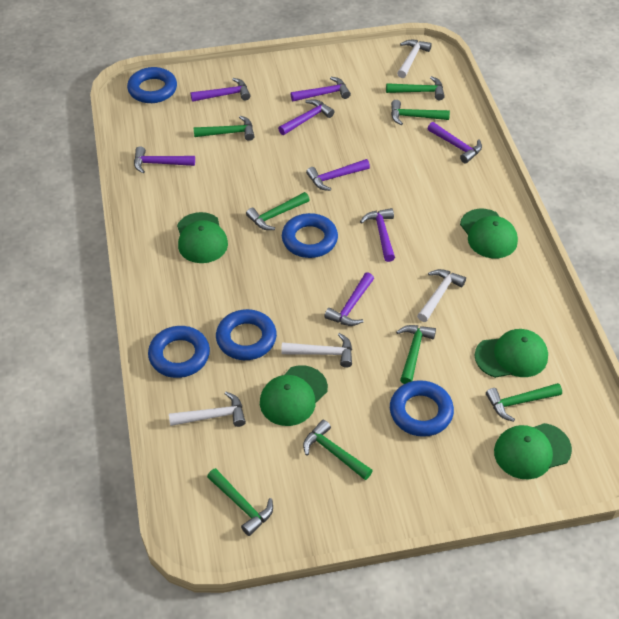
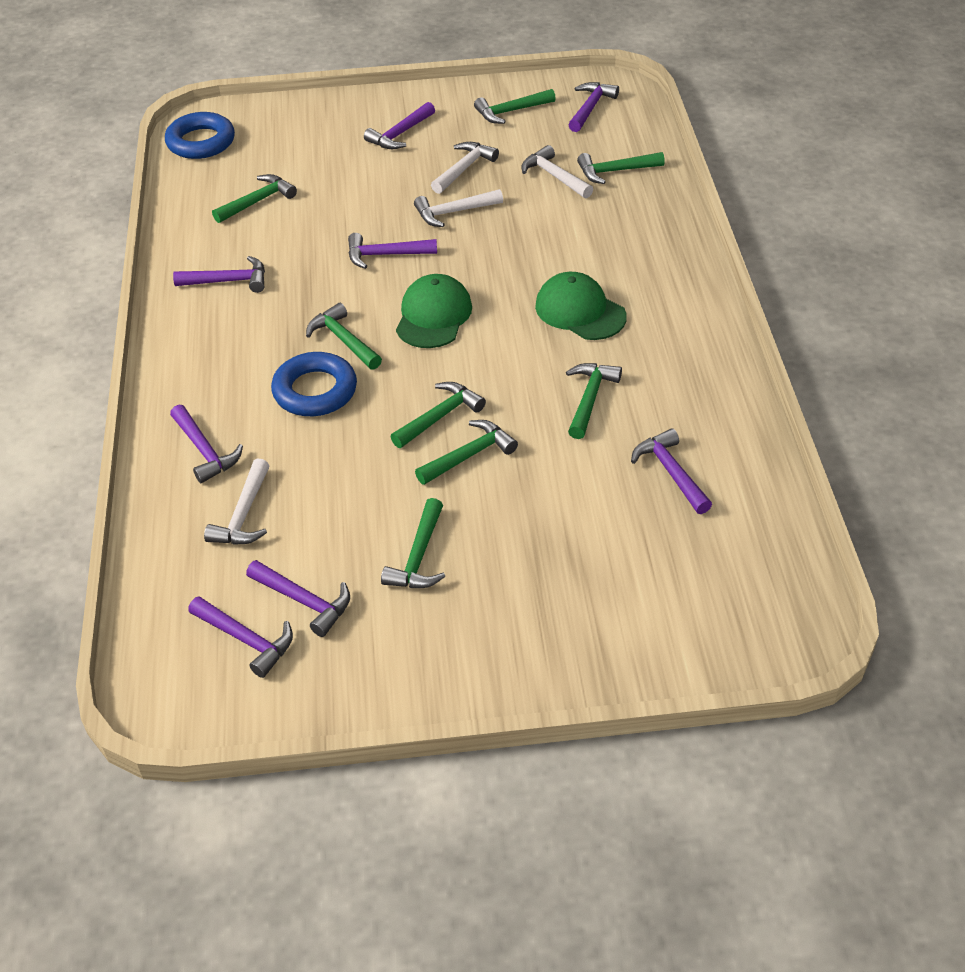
blue ring: [127,67,177,103] [148,326,210,378] [216,309,277,360] [282,213,338,258] [390,380,454,437] = 5 -> [165,112,235,159] [271,352,357,416] = 2
green cap: [177,212,228,263] [260,365,328,426] [460,209,518,258] [474,329,548,378] [494,423,572,479] = 5 -> [396,274,472,348] [535,272,627,340] = 2

